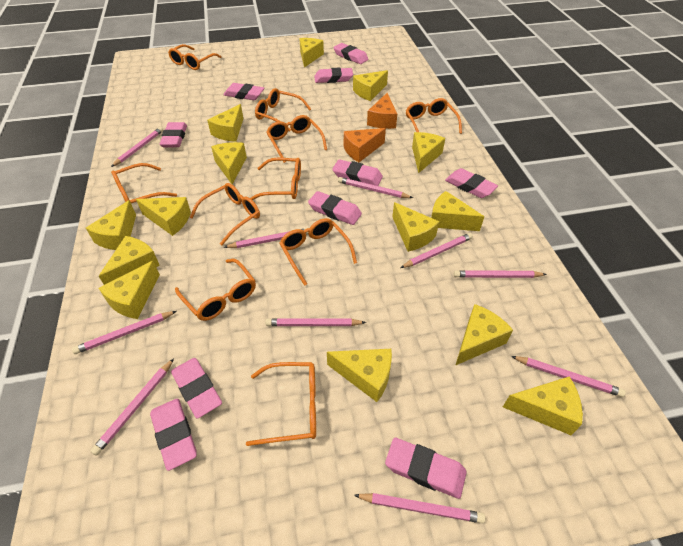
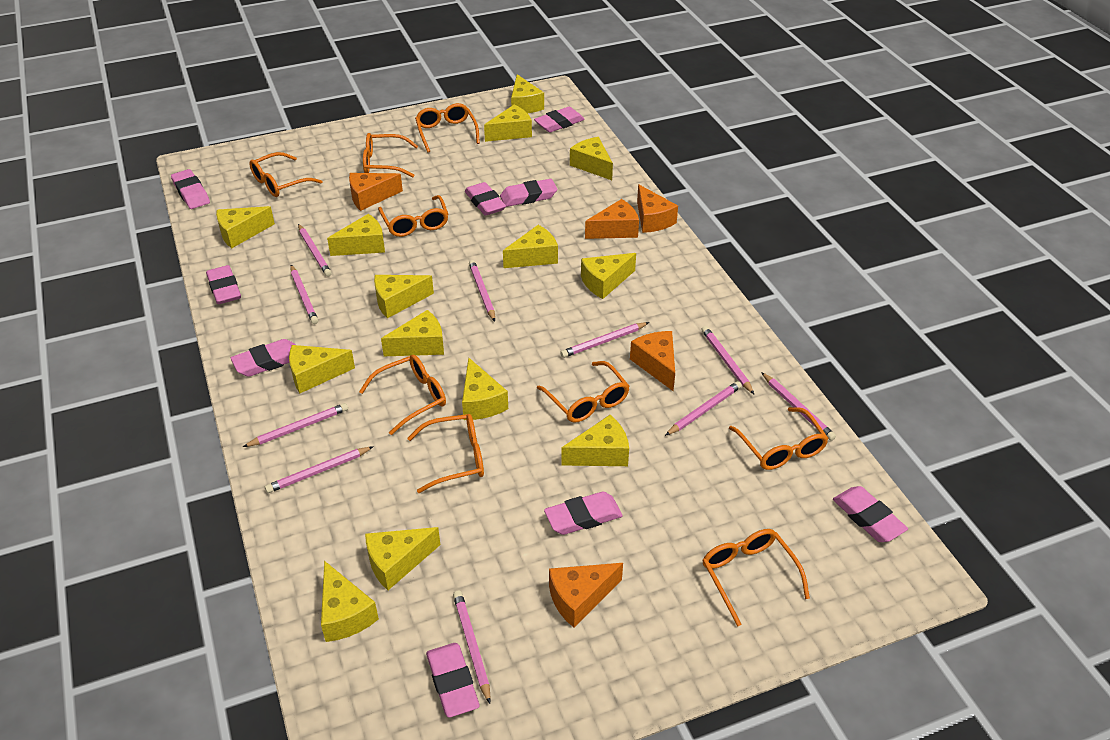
orange cheese: [344,128,386,162] [367,93,397,129] = 2 -> [349,173,403,211] [549,563,623,628] [585,199,639,239] [630,331,675,391] [637,184,678,233] = 5
orange glasses: [111,163,177,203] [168,44,222,70] [175,259,256,321] [190,183,260,245] [246,362,316,446] [250,158,301,200] [255,88,311,132] [266,115,327,163] [279,218,357,286] [406,98,462,134] = 10 -> [249,152,323,197] [359,355,446,435] [363,133,418,177] [378,195,448,237] [407,414,484,493] [415,103,480,152] [537,361,630,423] [702,529,810,627] [729,407,829,470] = 9
pink eraser: [150,398,197,471] [159,122,187,147] [171,358,222,419] [224,83,264,100] [308,191,362,225] [314,67,353,83] [332,159,383,186] [333,43,369,64] [385,438,467,499] [445,168,498,198] = 10 -> [171,169,210,209] [206,265,241,304] [231,339,295,377] [426,643,479,718] [465,182,506,216] [500,179,557,207] [534,107,585,132] [544,492,623,535] [833,486,908,542] = 9

